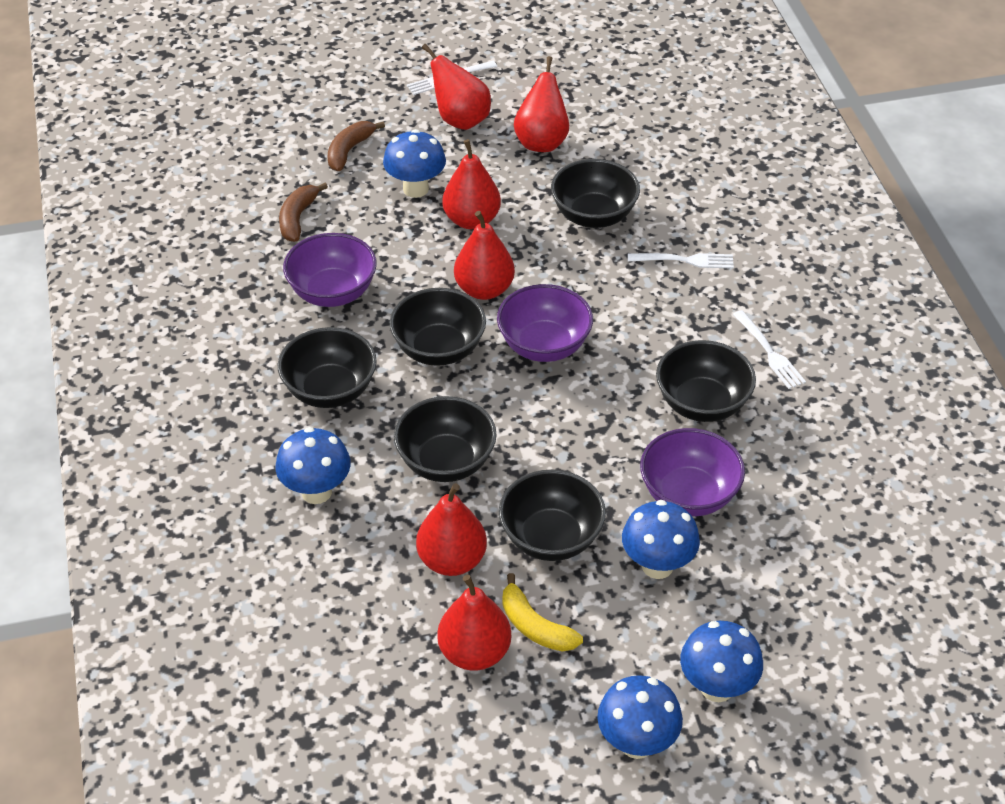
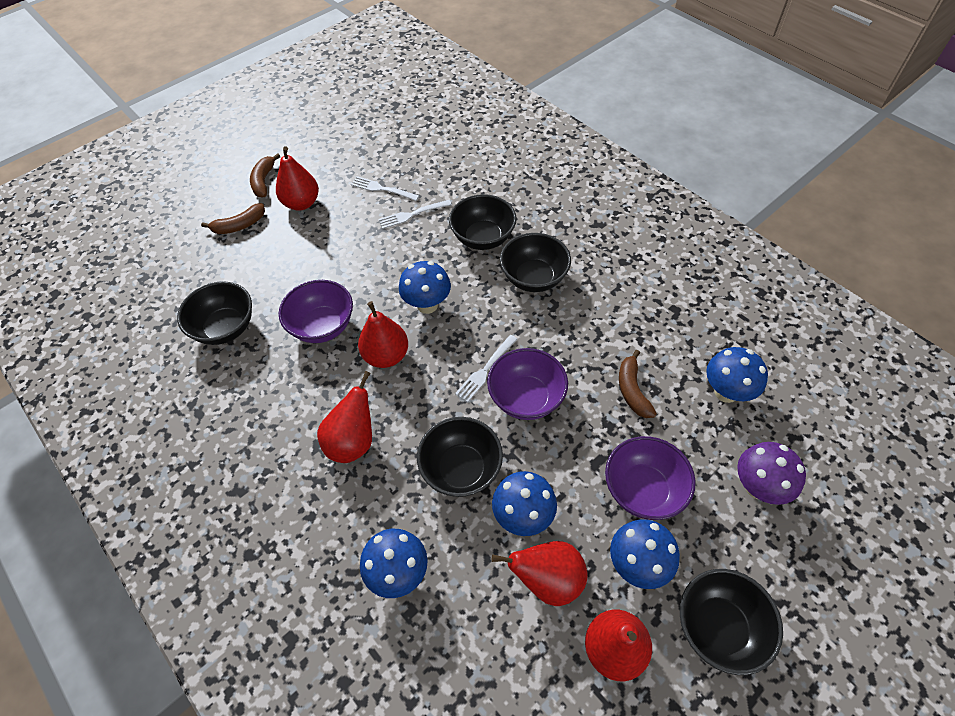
black bowl: [278,327,377,408] [390,288,486,366] [394,396,497,482] [499,470,606,561] [551,159,640,228] [656,340,756,422] = 6 -> [177,281,252,345] [417,417,503,497] [449,194,516,250] [500,233,571,292] [680,569,783,675] = 5
brown banana: [279,183,328,242] [328,121,385,171] = 2 -> [201,203,265,234] [250,154,280,198] [619,350,657,418] = 3
purple mushroom: none = 0 -> [737,442,806,505] = 1
red pear: [416,483,487,576] [422,44,491,130] [437,575,511,671] [442,139,501,229] [454,211,515,300] [514,56,569,152] = 6 -> [276,146,319,211] [317,371,372,463] [358,301,408,368] [492,541,587,606] [585,610,652,681] = 5
yellow banana: [502,573,583,652] = 1 -> none = 0

